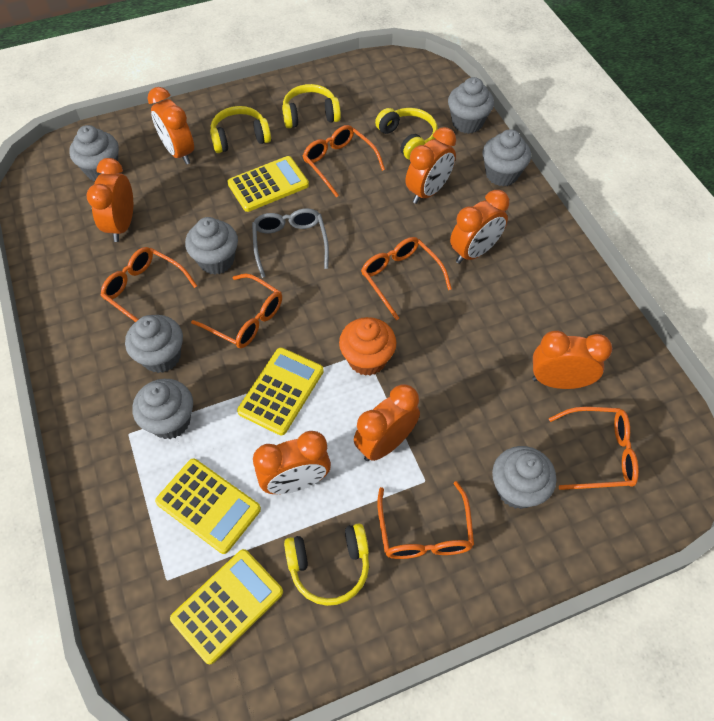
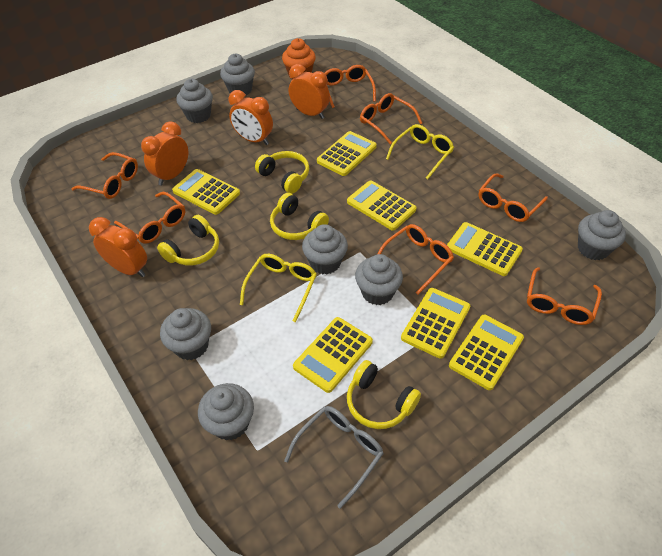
orange clock: [86,158,133,242] [148,87,194,165] [253,431,331,494] [354,384,420,461] [406,127,456,204] [450,190,509,264] [533,331,612,389] = 7 -> [89,217,147,277] [141,121,188,185] [229,90,273,145] [289,64,330,119] = 4
orange glasses: [100,247,197,322] [191,273,282,348] [303,125,385,197] [361,237,452,320] [377,481,474,559] [549,407,639,490] = 6 -> [71,152,138,199] [114,192,185,244] [325,65,376,108] [360,93,422,144] [378,224,454,295] [478,173,548,222] [527,267,602,325] = 7
yellow calculator: [155,459,261,554] [170,549,283,664] [227,156,309,212] [237,347,324,435] = 4 -> [172,169,240,215] [293,317,373,393] [317,131,377,176] [347,180,417,231] [401,288,470,359] [447,222,523,276] [449,315,524,390] = 7
yellow glasses: none = 0 -> [240,254,317,322] [386,124,454,179] = 2

